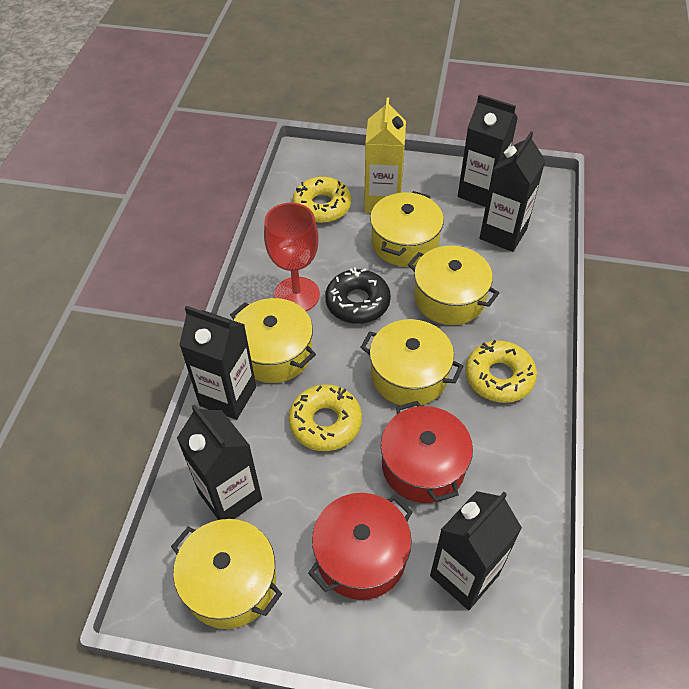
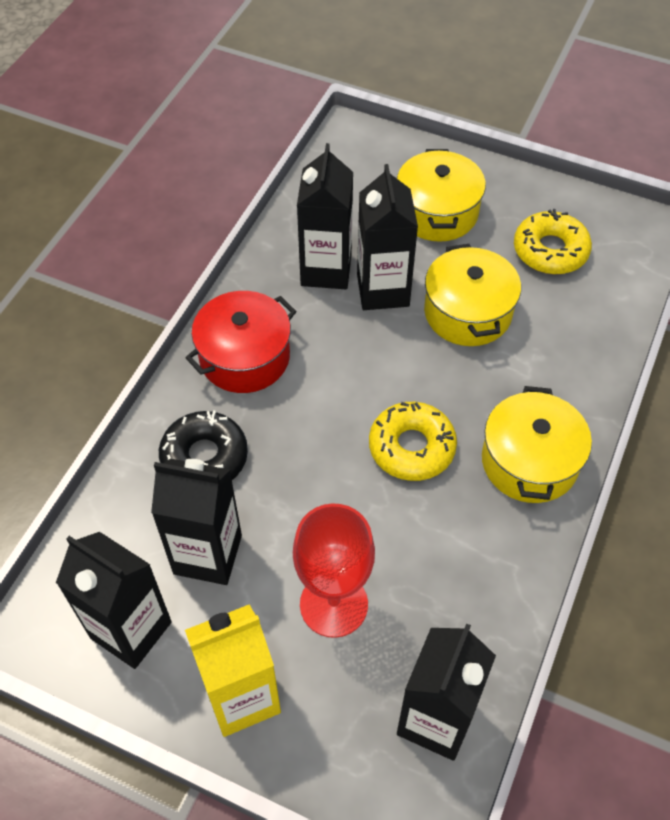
red pot: [308,493,412,600] [381,401,473,503] = 2 -> [185,291,296,393] = 1
yellow donut: [289,384,362,451] [292,177,351,223] [465,340,537,403] = 3 -> [369,402,457,481] [514,209,592,274] = 2
yellow pot: [171,519,282,629] [230,298,316,383] [360,319,463,407] [370,191,444,266] [408,246,499,325] = 5 -> [397,149,486,242] [424,244,521,346] [482,386,592,503] = 3

